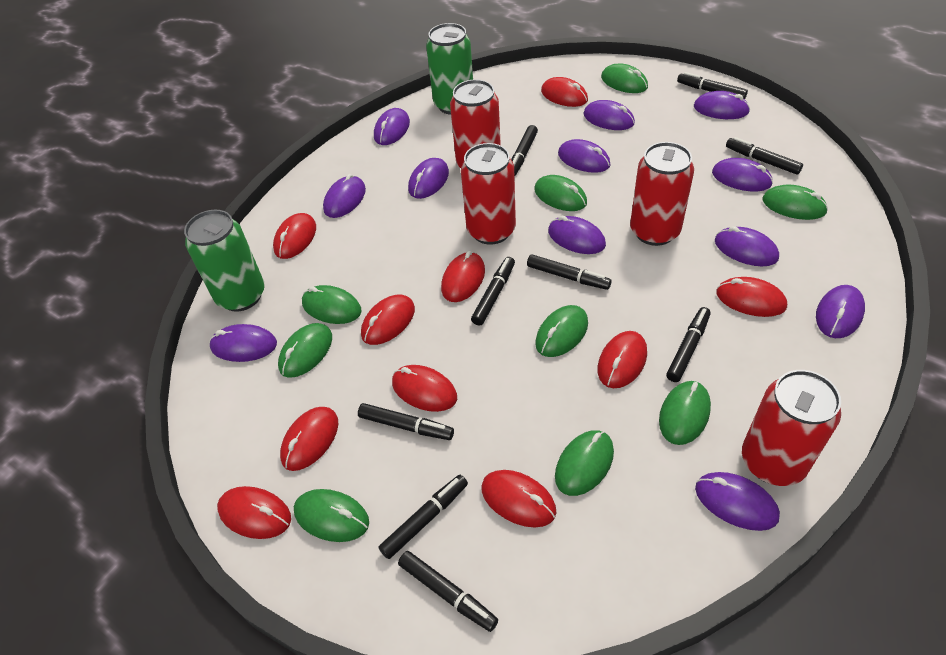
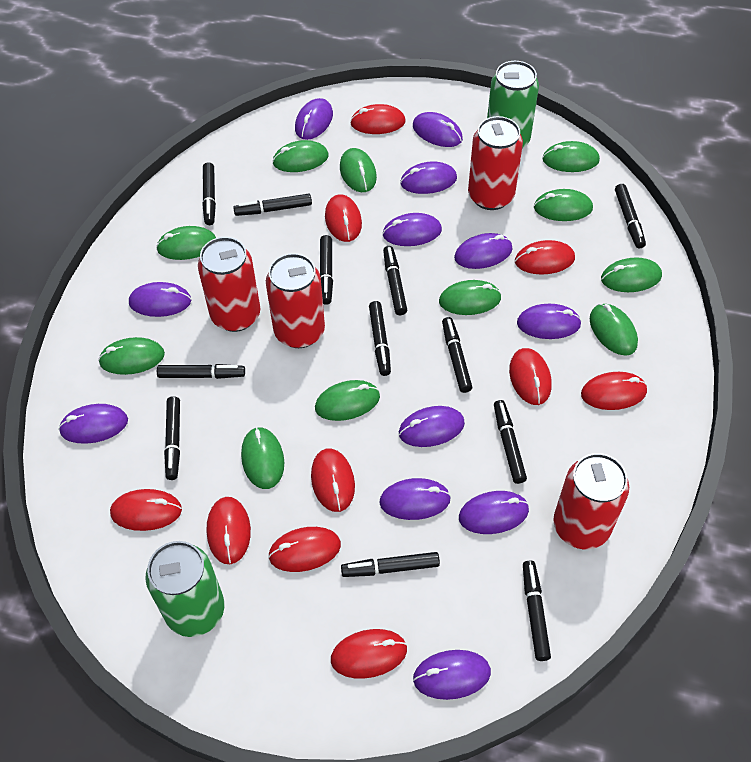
black marker: [358,403,454,440] [378,475,468,559] [398,551,498,632] [471,257,515,326] [511,125,538,177] [527,255,612,290] [666,307,711,382] [677,72,748,99] [726,137,803,175] = 9 -> [157,364,245,379] [164,396,180,480] [202,162,216,225] [233,194,312,216] [320,235,333,305] [341,552,440,577] [369,301,391,376] [383,246,407,315] [442,317,472,393] [494,400,527,484] [523,560,551,661] [615,184,646,249] = 12
green mouse: [278,323,332,378] [294,489,369,542] [302,285,362,324] [534,175,587,211] [535,305,588,357] [555,430,614,496] [601,64,648,93] [659,381,711,445] [763,185,828,220] = 9 -> [98,337,165,375] [156,226,216,260] [241,427,284,489] [272,140,328,172] [315,380,380,421] [340,148,377,192] [439,280,501,315] [534,189,593,221] [542,141,600,172] [590,304,638,356] [601,257,662,292] = 11

